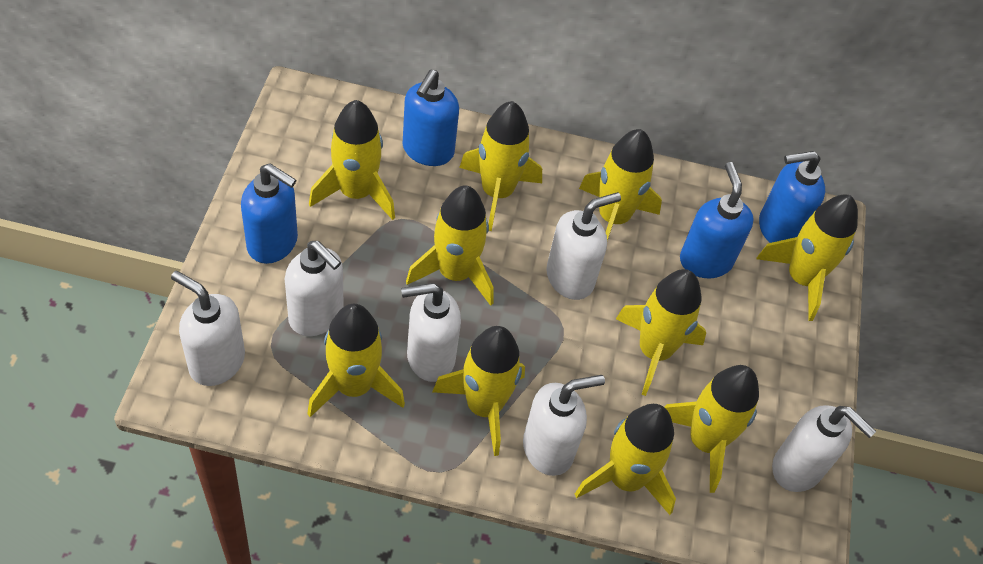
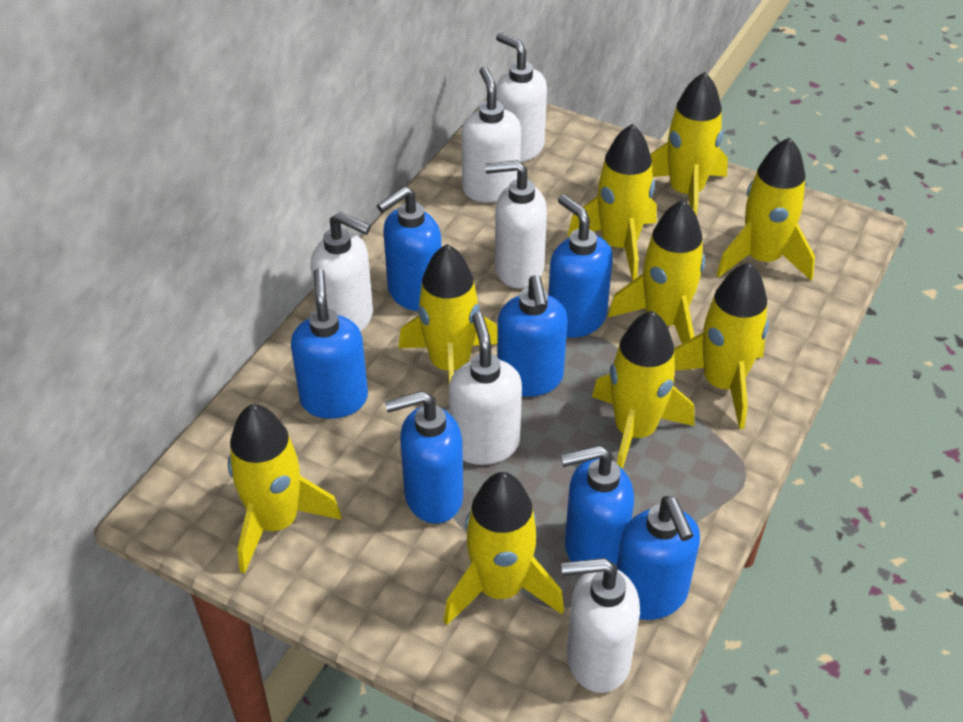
blue soap dispenser: [241,163,298,264] [403,70,459,166] [680,162,754,278] [759,151,825,243] = 4 -> [291,268,368,419] [377,187,442,311] [385,391,463,524] [497,275,568,397] [548,195,613,338] [560,445,634,566] [617,496,700,620] = 7
yellow rocket: [307,304,405,417] [309,100,395,220] [406,185,494,306] [432,326,525,456] [459,101,542,231] [575,404,676,515] [579,129,662,241] [616,269,706,396] [664,365,759,493] [756,195,858,321] = 10 -> [228,404,341,574] [399,244,498,384] [444,472,564,625] [567,124,657,281] [592,311,694,469] [608,200,705,344] [650,72,728,216] [674,262,769,429] [716,137,815,281] = 9

